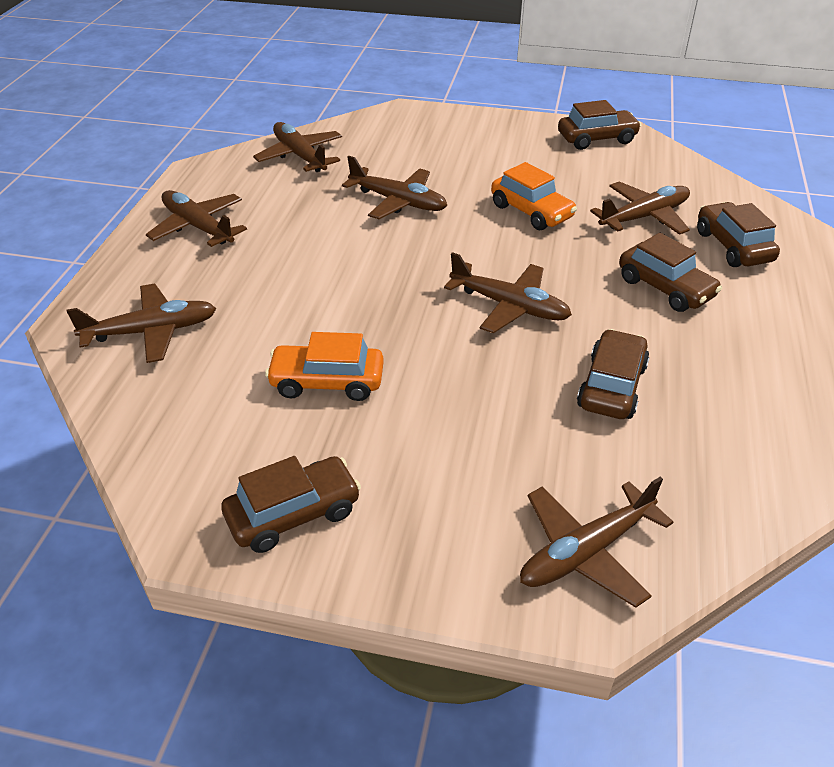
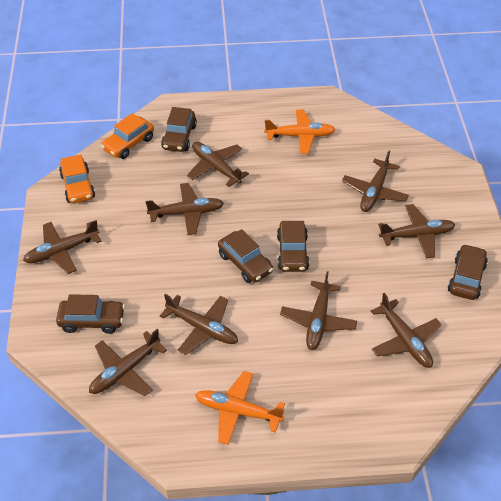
brown plane: [67,284,216,363] [146,190,247,247] [253,122,342,172] [342,156,447,219] [444,252,572,333] [520,476,673,608] [590,181,690,235] = 7 -> [23,220,102,274] [89,329,167,396] [145,183,224,235] [160,294,238,355] [187,142,249,187] [280,271,357,350] [342,151,409,212] [371,293,442,368] [378,204,455,258] = 9
orange plane: none = 0 -> [195,371,285,445] [264,109,336,154] = 2

